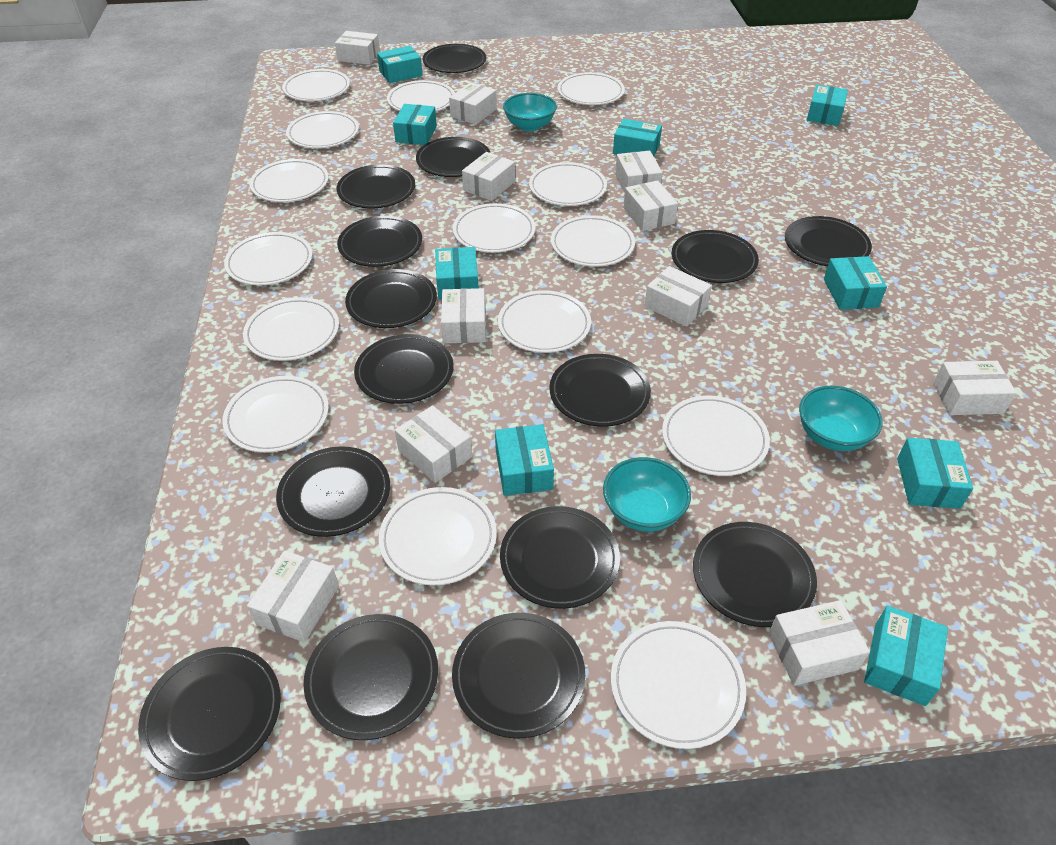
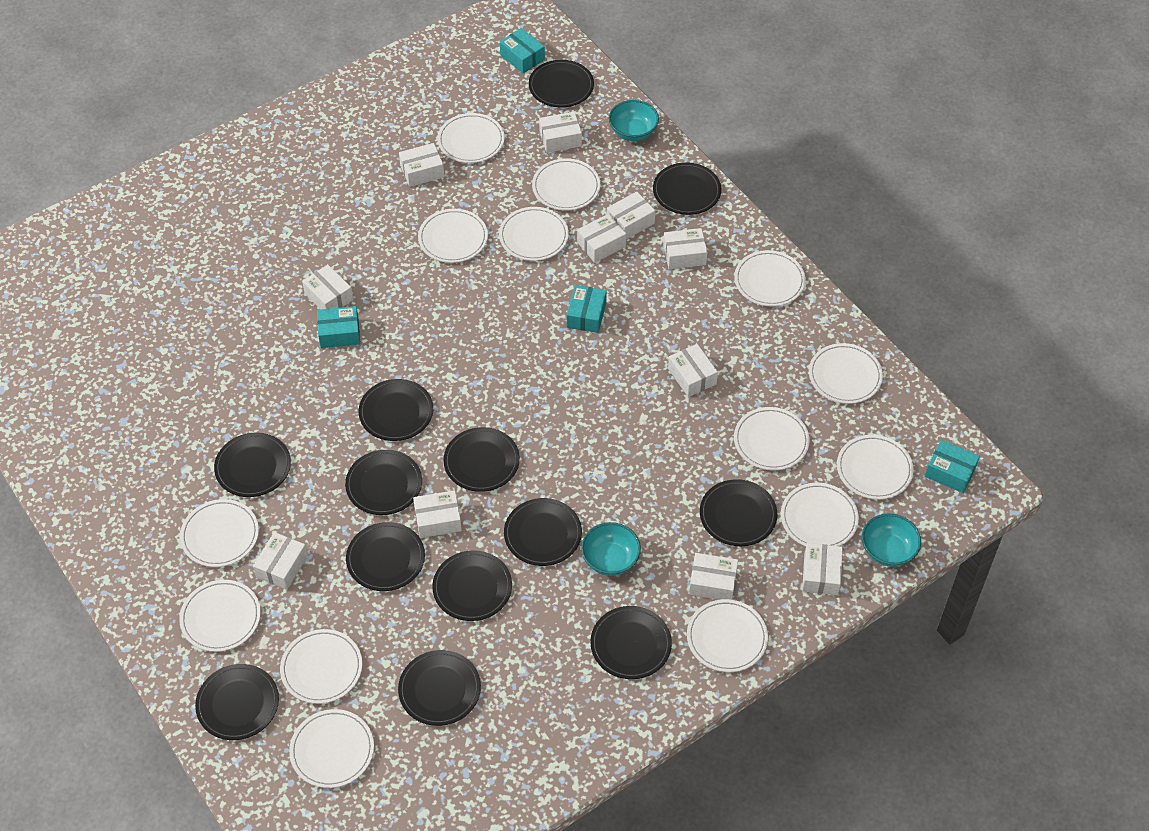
black plate: [138,647,281,781] [276,446,390,537] [303,614,438,740] [337,164,415,208] [337,216,422,267] [345,269,437,328] [354,334,453,404] [416,137,491,177] [423,44,486,73] [452,613,585,738] [500,506,620,609] [550,354,651,427] [672,230,759,283] [693,522,817,627] [785,216,872,266] = 15 -> [195,664,279,740] [214,432,291,497] [345,450,422,515] [346,522,425,591] [359,379,433,441] [398,650,481,726] [432,550,512,621] [444,427,520,492] [504,498,582,566] [529,60,594,108] [590,606,672,679] [653,162,721,215] [700,479,777,546] = 13
turquoise box: [377,46,423,83] [393,104,437,145] [435,247,478,299] [495,424,554,496] [613,119,662,156] [807,85,848,126] [824,256,887,310] [864,605,948,706] [897,438,973,509] = 9 -> [317,306,360,348] [500,28,545,74] [567,285,607,333] [925,440,980,493] = 4
white plate: [222,376,329,453] [224,232,313,285] [243,297,339,361] [249,159,329,202] [282,69,350,101] [286,111,359,148] [379,487,497,586] [387,80,455,111] [453,203,536,253] [498,290,591,353] [529,162,607,206] [551,215,635,267] [557,72,625,105] [611,621,746,749] [662,396,770,476] = 15 -> [179,580,261,652] [180,499,259,567] [280,629,362,704] [289,709,374,788] [418,209,488,263] [437,113,505,163] [499,207,569,261] [532,158,600,210] [687,599,768,672] [734,250,805,306] [734,407,810,470] [781,483,859,547] [809,343,883,404] [837,435,914,499] = 14

